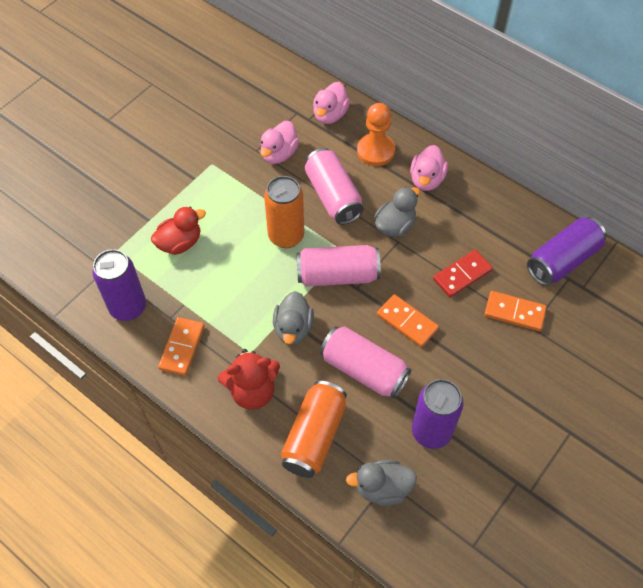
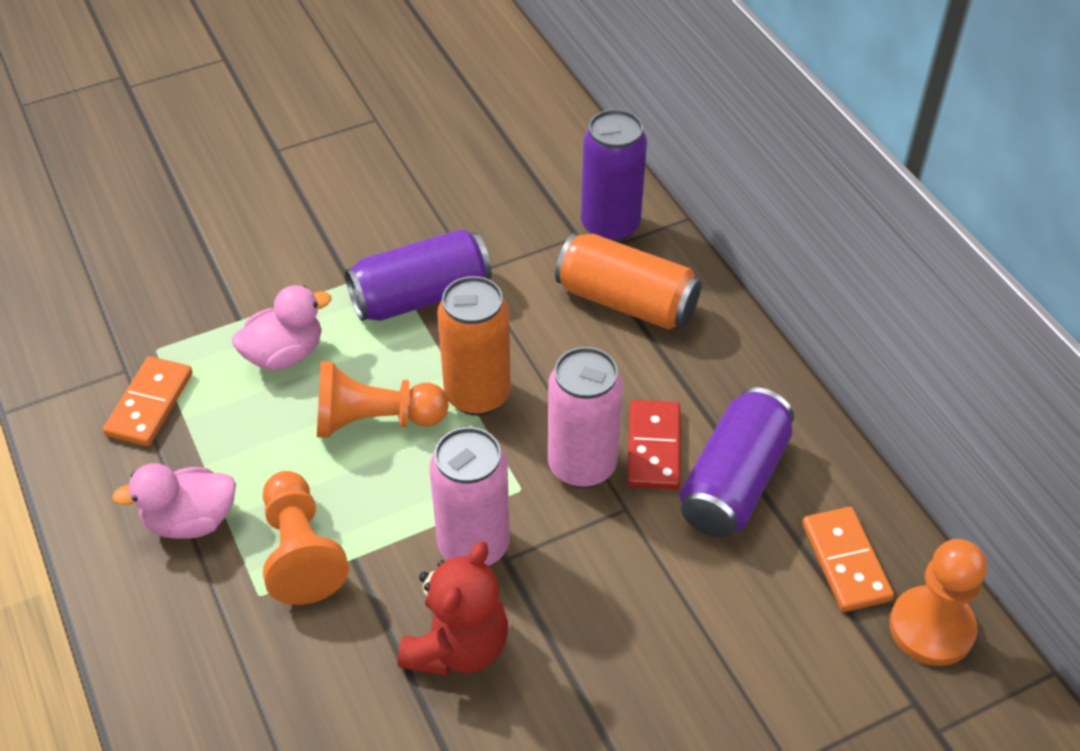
grey duck: [273,291,314,345] [346,460,417,506] [374,187,420,237] = 3 -> none = 0
orange domino: [158,317,205,376] [377,294,439,347] [484,291,547,331] = 3 -> [103,356,193,446] [802,507,894,612] = 2
orange pawn: [357,103,395,166] = 1 -> [263,471,349,605] [317,361,449,438] [889,539,987,666] = 3
pink can: [296,245,381,286] [305,148,364,225] [320,326,411,399] = 3 -> [429,427,510,566] [548,347,623,488] = 2
pink duck: [260,121,299,164] [313,82,350,124] [410,145,448,191] = 3 -> [112,463,236,539] [232,285,332,370] = 2
red duck: [151,207,206,255] = 1 -> none = 0

